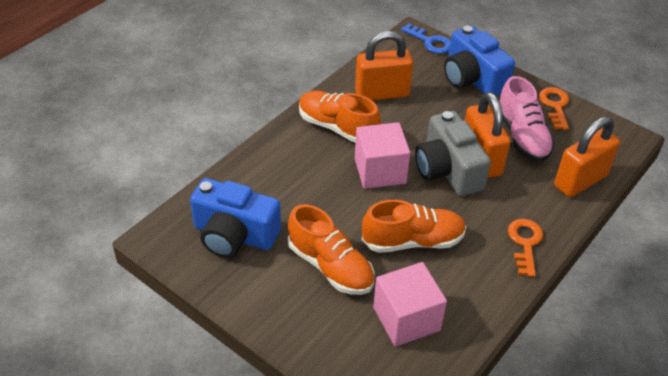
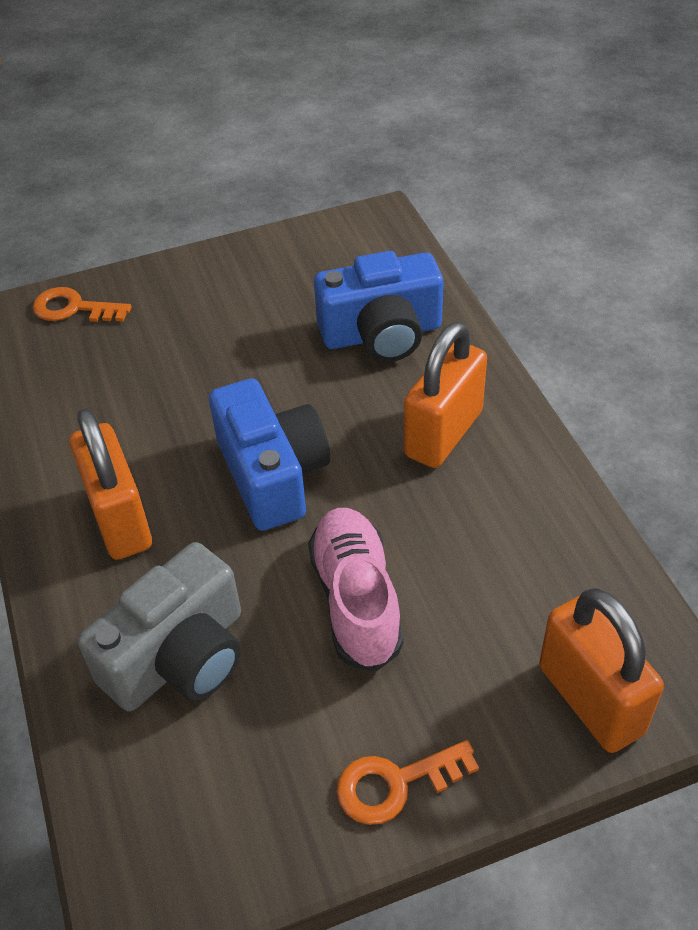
blue key: [401,24,451,54] = 1 -> none = 0
orange shoe: [288,204,374,295] [299,91,381,143] [362,200,466,253] = 3 -> none = 0
pink cube: [355,122,410,189] [373,262,447,347] = 2 -> none = 0

